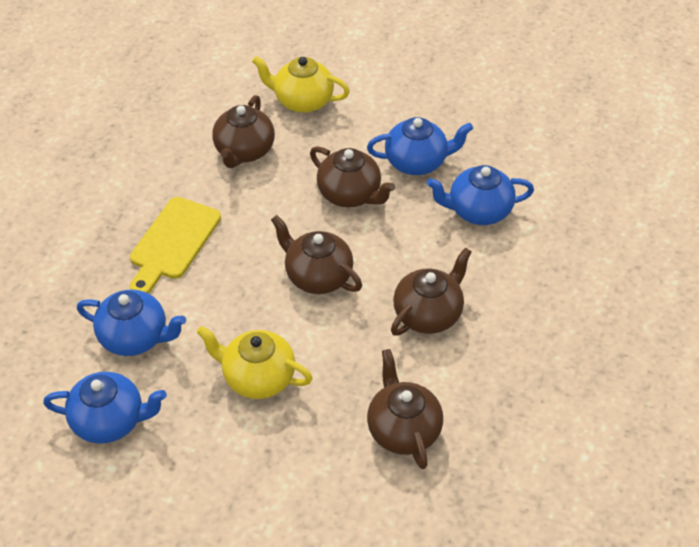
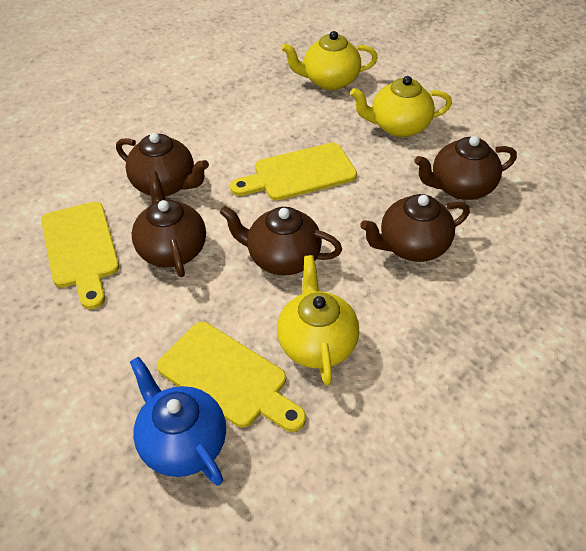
blue teapot: [43,372,167,444] [77,290,186,356] [367,117,473,175] [427,165,534,225] = 4 -> [130,357,226,485] = 1
yellow cutting board: [130,197,221,294] = 1 -> [41,202,119,309] [157,322,306,432] [230,143,357,201] = 3
yellow teapot: [196,326,313,399] [252,56,350,113] = 2 -> [277,255,359,385] [281,31,378,90] [350,76,452,137] = 3

